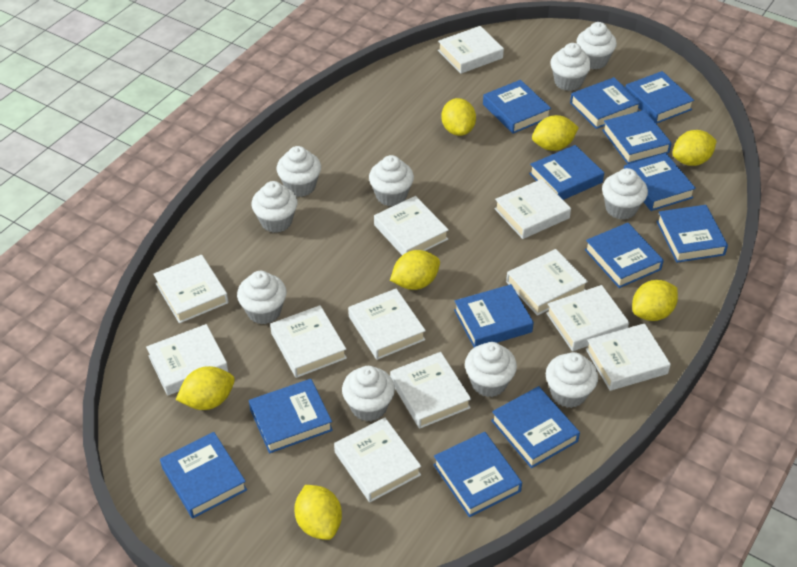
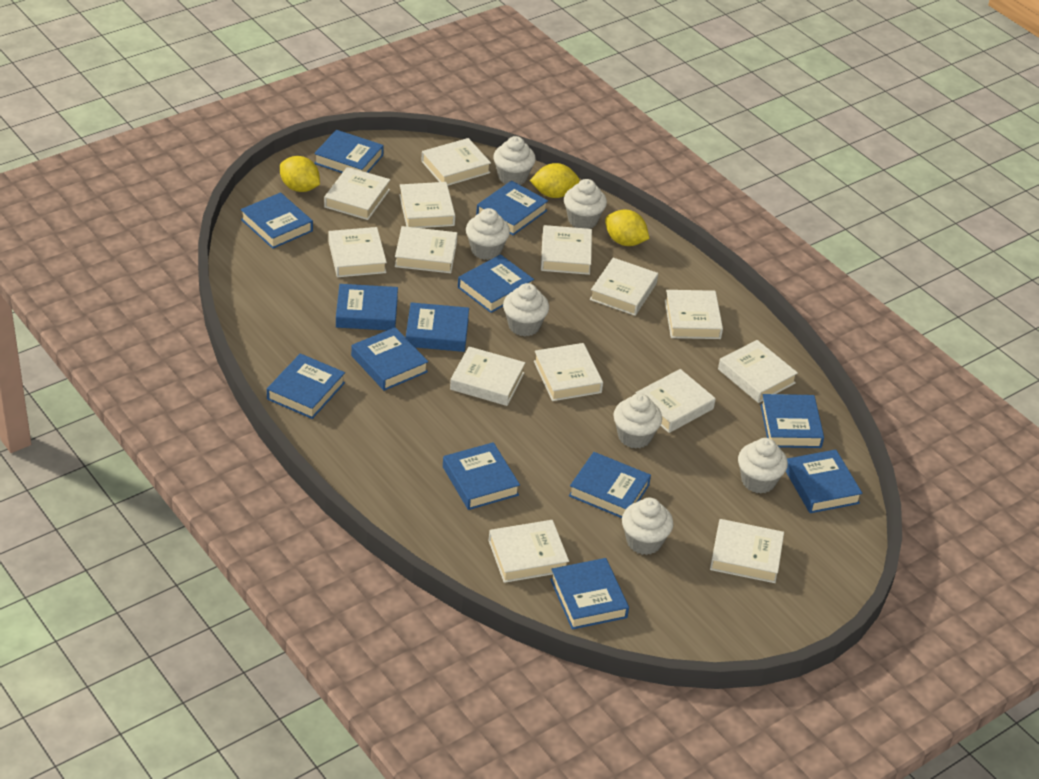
white book: [146,324,228,396] [153,255,228,323] [270,305,347,378] [334,417,421,502] [348,288,426,360] [374,196,449,255] [390,352,471,429] [438,26,504,74] [494,179,571,239] [506,249,588,316] [546,285,629,351] [586,323,671,391] = 12 -> [324,167,390,220] [328,227,387,277] [395,226,457,273] [399,182,455,228] [421,138,491,186] [450,346,525,406] [489,520,569,583] [534,343,603,401] [541,225,592,275] [590,258,658,316] [636,369,716,433] [665,290,723,339] [710,519,784,583] [718,340,798,403] = 14
white cupcake: [237,271,286,324] [252,181,298,233] [277,146,321,197] [342,366,395,421] [369,155,414,206] [465,342,517,397] [546,352,598,408] [550,43,591,91] [576,22,617,70] [602,168,648,220] = 10 -> [466,208,510,260] [493,136,536,185] [503,283,549,336] [564,179,607,229] [613,393,662,449] [622,498,673,555] [738,438,788,494] = 7
yellow lemon: [176,366,235,410] [294,485,342,540] [390,250,440,290] [441,98,476,136] [532,115,579,151] [632,280,678,321] [673,130,717,166] = 7 -> [280,156,320,192] [530,163,580,198] [605,209,650,246] = 3

